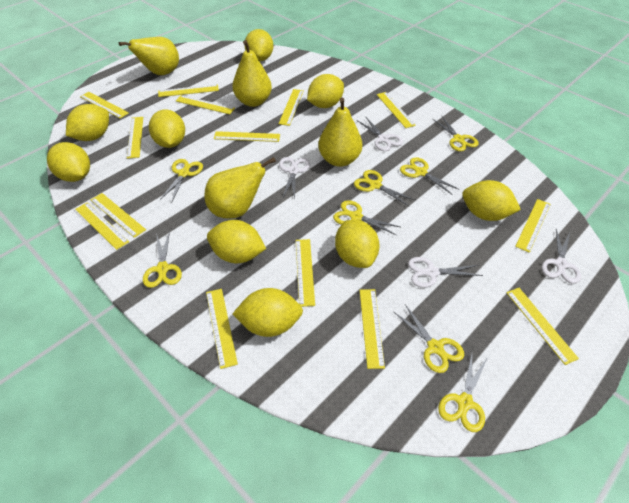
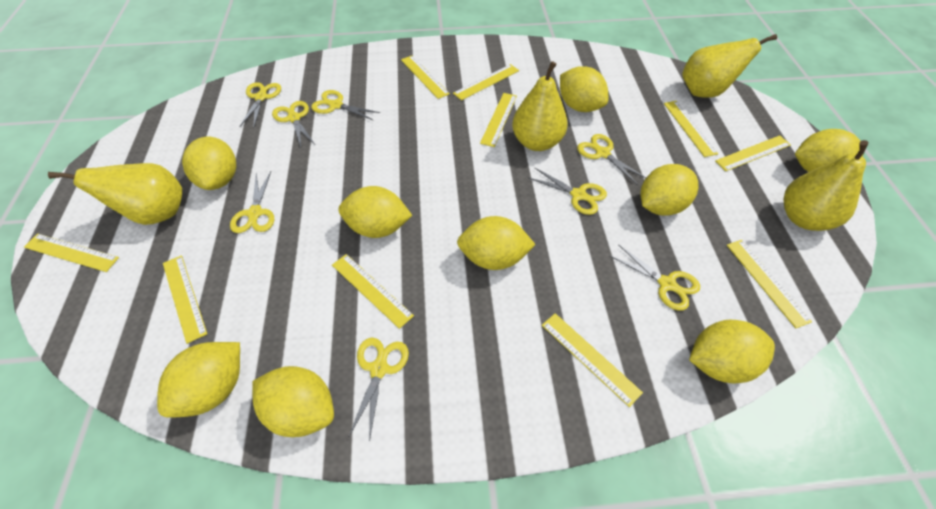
white scissors: [279,157,310,199] [357,116,403,151] [408,257,483,288] [542,229,581,284] = 4 -> none = 0
yellow ruler: [75,202,129,250] [80,92,129,118] [91,193,146,238] [127,117,143,159] [158,84,219,97] [176,95,235,114] [206,289,238,369] [214,131,280,142] [279,89,304,126] [296,239,315,307] [359,289,385,369] [377,92,416,128] [506,288,579,365] [515,199,551,253] = 14 -> [24,234,119,272] [163,255,207,344] [332,254,414,329] [401,55,450,99] [453,64,519,101] [480,93,517,147] [542,313,643,407] [664,101,718,157] [715,135,791,171] [727,240,812,328] = 10

